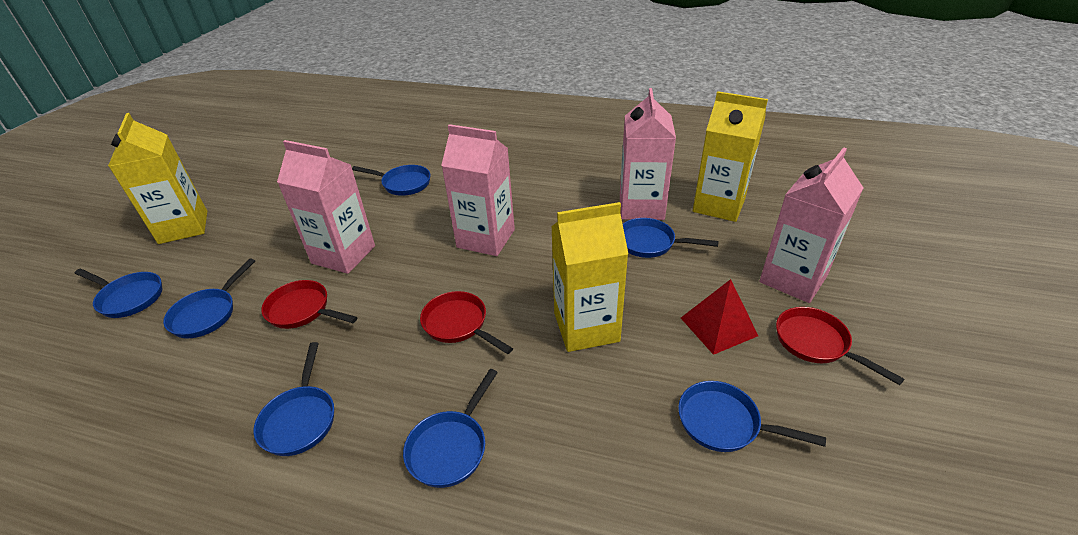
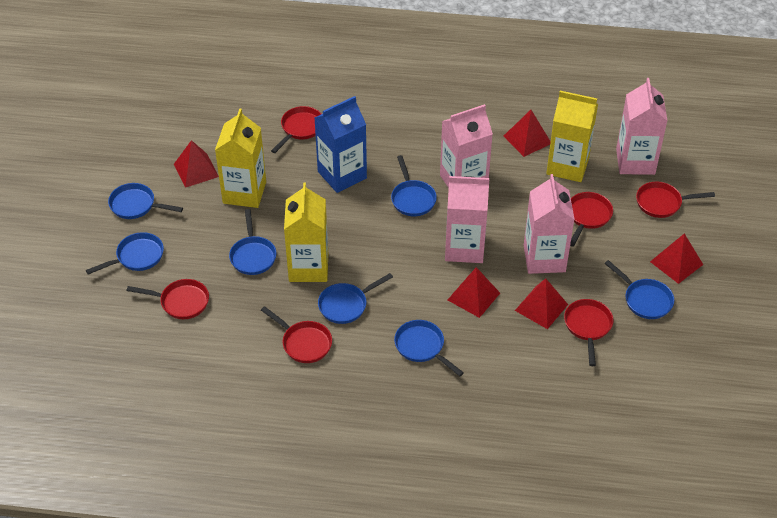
blue carton: none = 0 -> [315,96,367,193] = 1
red pan: [261,280,357,329] [420,291,513,354] [776,307,904,385] = 3 -> [127,279,209,319] [261,306,332,363] [271,106,321,153] [564,299,613,366] [570,192,613,247] [636,182,715,218] = 6
red pyramid: [681,279,758,355] = 1 -> [174,140,219,188] [448,267,500,318] [504,110,551,157] [515,278,568,329] [650,234,703,284] = 5

